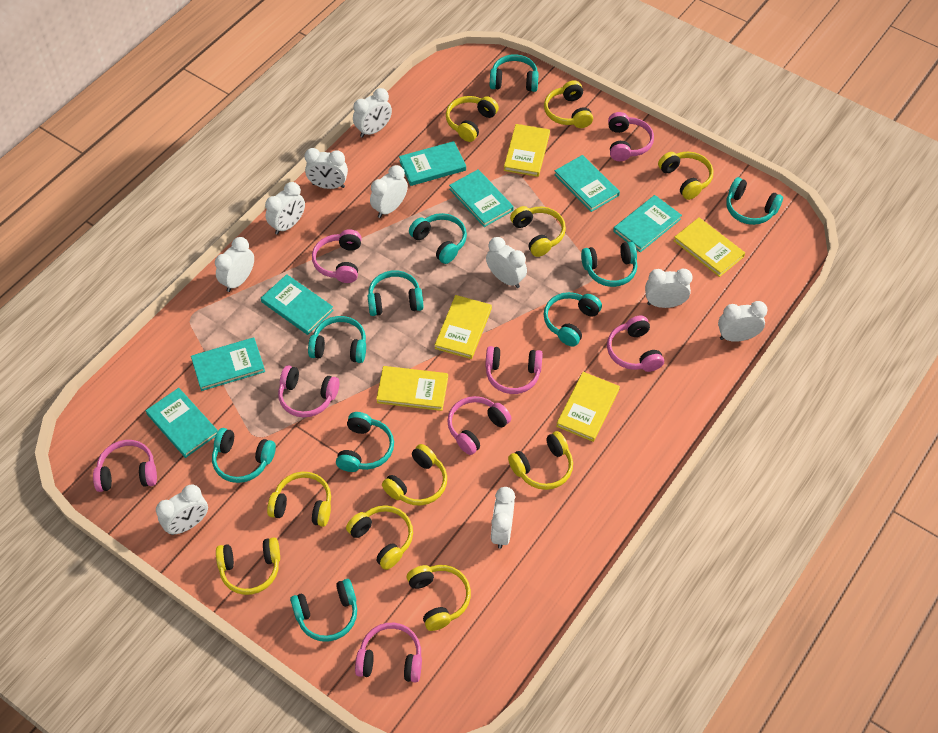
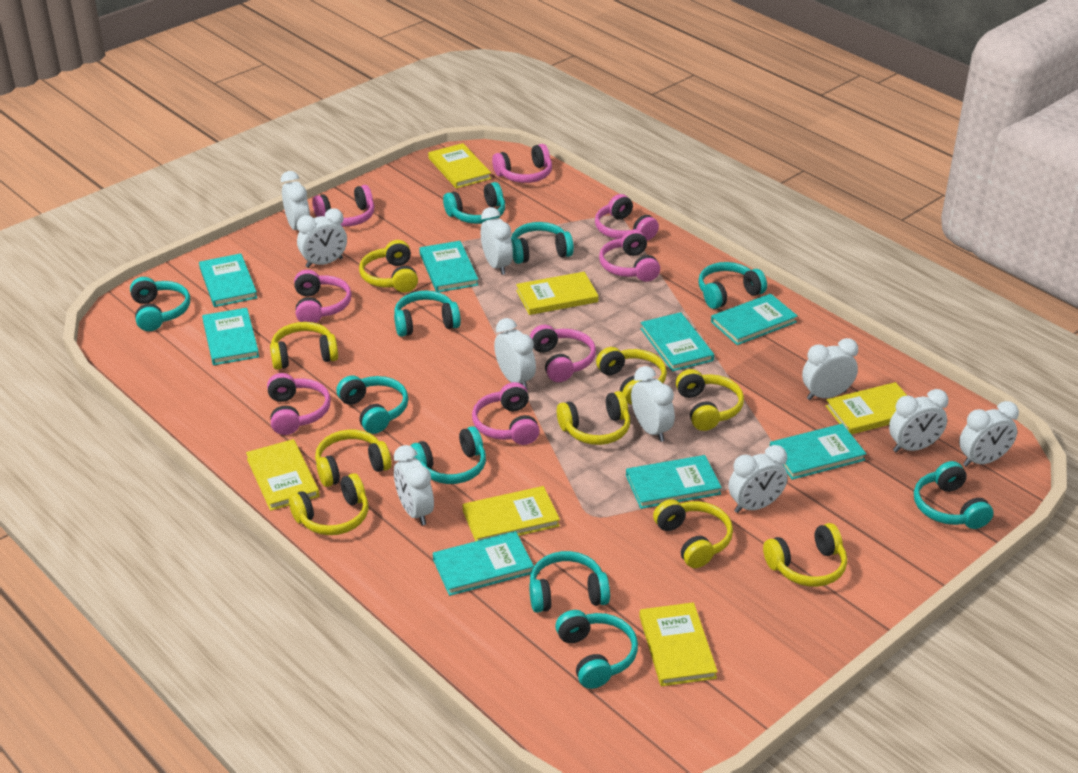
turquoise book: [146,388,218,458] [191,337,265,391] [261,274,334,335] [399,141,466,186] [449,169,514,227] [554,155,620,212] [613,195,682,252] = 7 -> [199,253,257,307] [202,308,259,365] [419,241,478,292] [433,531,534,596] [626,455,722,509] [640,312,714,371] [711,294,798,345] [770,424,866,480] = 8
yellow book: [376,366,448,411] [435,295,492,359] [504,124,550,177] [556,372,620,442] [674,218,745,277] = 5 -> [246,439,320,511] [428,143,491,189] [462,486,560,541] [516,272,599,315] [639,602,718,686] [826,382,907,435] = 6
yellow headphones: [216,537,280,595] [267,472,331,527] [346,505,413,570] [382,444,447,505] [407,565,471,631] [446,96,499,142] [508,431,573,490] [510,206,566,257] [544,80,593,128] [658,152,713,200] = 10 -> [270,322,338,370] [289,473,368,535] [315,430,391,487] [359,240,418,293] [557,391,630,445] [596,347,667,405] [653,499,733,568] [676,369,744,431] [763,523,847,587] = 9

